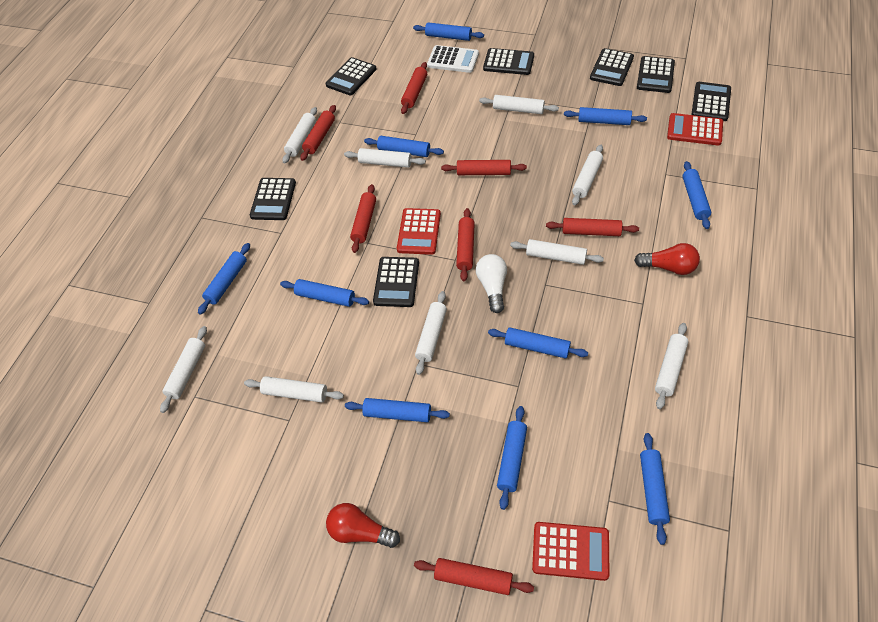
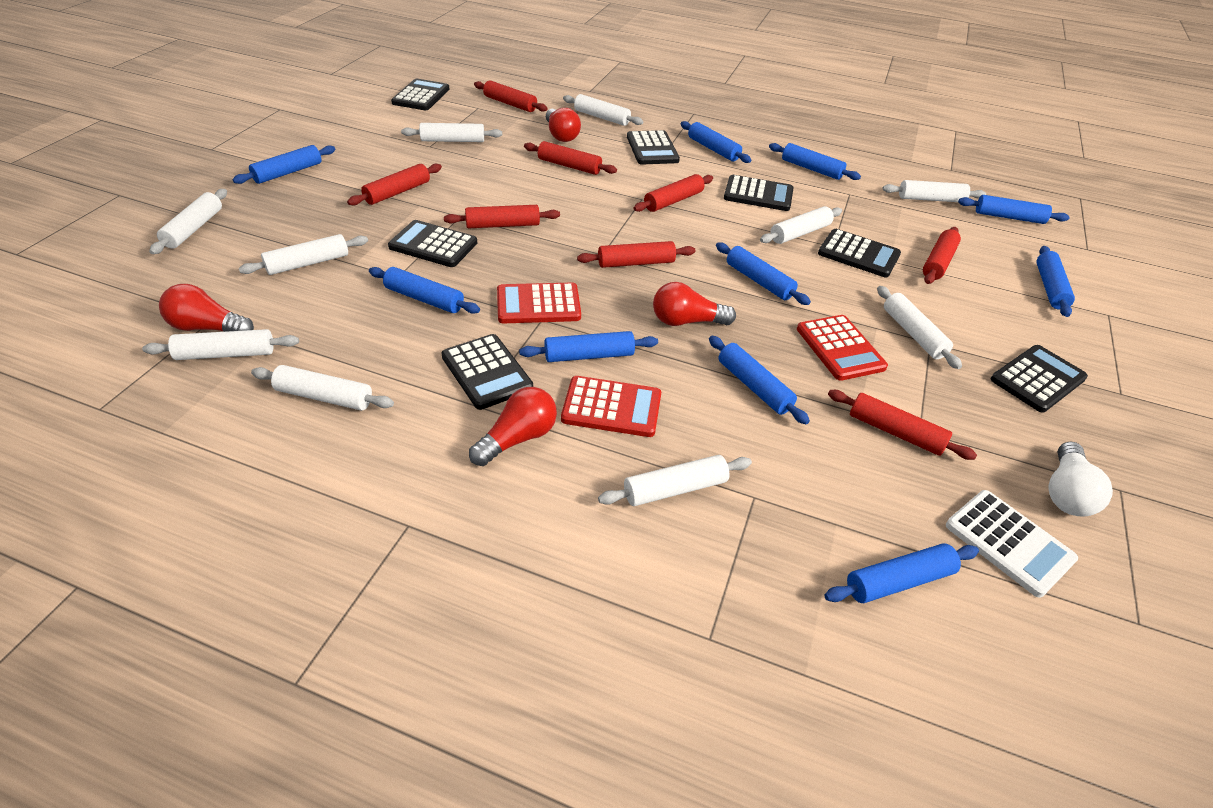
red light bulb: [326,503,400,548] [634,243,700,275] = 2 -> [159,284,254,332] [469,387,557,466] [546,108,581,142] [653,282,736,326] = 4
red rolling pin: [300,105,336,161] [350,184,376,253] [401,62,427,114] [414,558,534,595] [441,160,527,175] [456,208,475,281] [546,218,639,236] = 7 -> [347,164,442,206] [444,205,560,228] [474,80,548,112] [524,141,617,175] [577,241,695,268] [633,174,713,212] [828,390,977,460] [923,227,961,284] = 8
white rolling pin: [160,326,207,413] [244,376,344,403] [282,107,317,163] [344,148,426,168] [415,291,447,375] [479,95,559,114] [510,239,604,265] [572,145,603,205] [655,323,689,409] = 9 -> [142,329,299,360] [149,189,227,254] [239,234,368,275] [251,365,394,411] [401,123,502,142] [563,94,643,126] [598,455,752,506] [760,206,842,244] [877,286,962,369] [882,180,986,202] = 10

